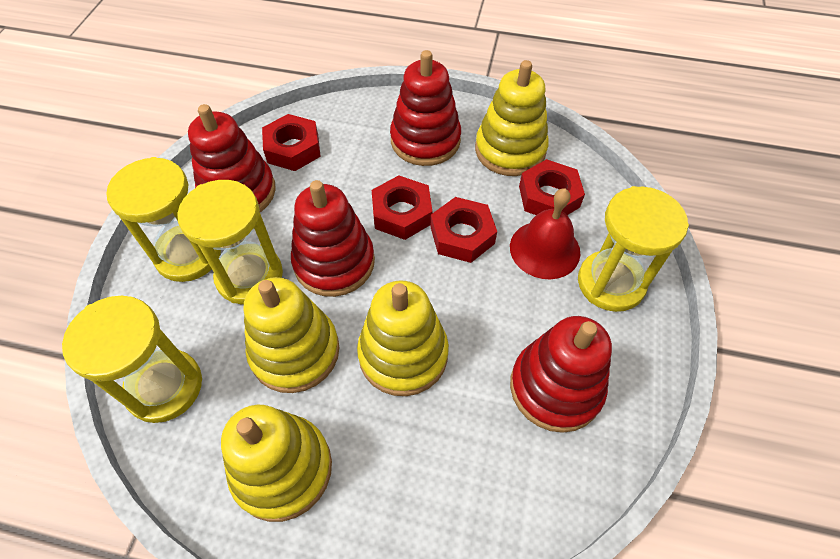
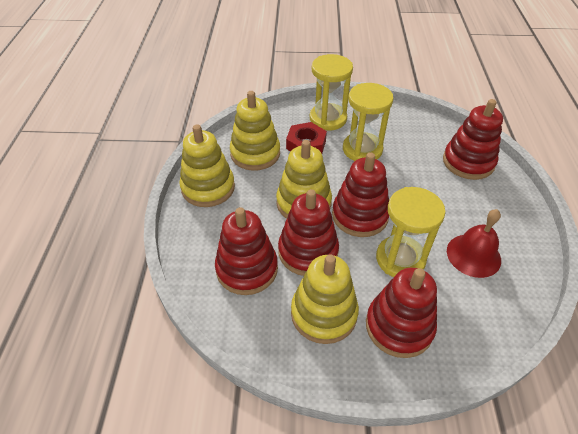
red nut: [262,114,321,171] [372,175,432,240] [431,197,497,263] [519,159,585,215] = 4 -> [286,122,327,153] = 1
red stacking toy: [188,104,276,212] [291,180,375,297] [390,50,461,166] [510,316,612,433] = 4 -> [215,207,278,295] [278,189,339,276] [332,152,389,237] [366,268,437,358] [443,99,503,180] = 5
yellow hourglass: [62,296,202,423] [106,157,221,282] [177,180,283,304] [578,186,689,312] = 4 -> [310,54,353,130] [343,83,393,161] [376,187,445,277] = 3

